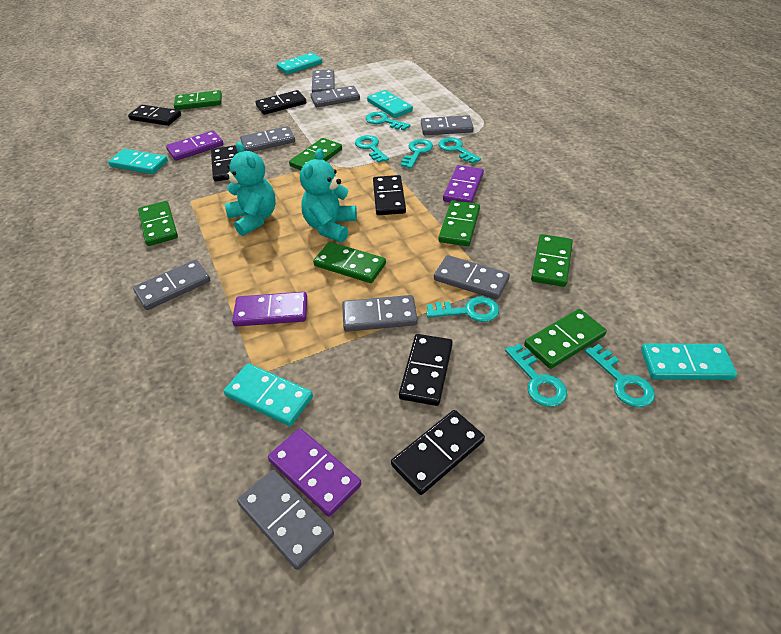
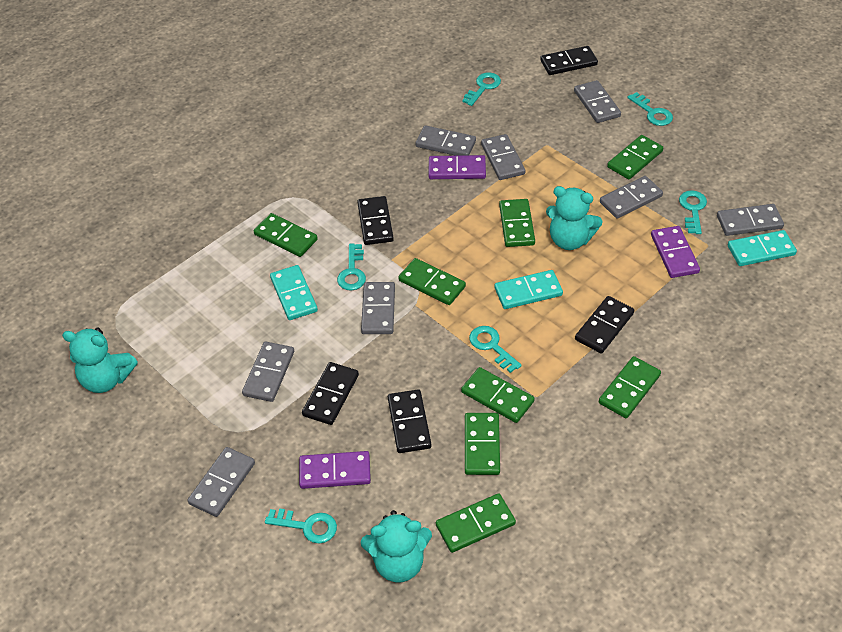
black domino: [128,105,181,126] [211,145,238,182] [256,90,306,115] [373,175,406,215] [391,410,485,495] [399,334,453,406] = 6 -> [302,362,359,425] [357,196,394,245] [388,390,431,453] [540,46,598,75] [575,296,634,353] = 5
green domino: [138,201,178,246] [174,90,222,110] [289,138,342,170] [313,242,386,283] [439,200,480,246] [524,309,607,369] [531,234,573,287] = 7 -> [254,213,318,257] [398,258,466,305] [436,493,516,553] [461,367,535,423] [465,413,500,475] [499,199,535,247] [599,356,661,418] [607,135,663,179] = 8
purple domino: [166,130,224,161] [232,292,307,327] [268,428,361,516] [443,165,484,203] = 4 -> [299,451,371,489] [429,155,486,179] [651,226,700,278] = 3
turquoise domino: [108,149,168,174] [224,363,313,426] [277,53,322,75] [367,90,413,118] [641,343,737,380] = 5 -> [270,265,318,320] [494,270,563,309] [728,230,797,266] = 3
turquoise key: [355,135,389,163] [366,112,411,130] [401,139,433,169] [426,296,499,322] [438,137,481,164] [505,344,567,407] [585,344,655,407] = 7 -> [265,508,337,543] [337,243,366,291] [462,72,501,106] [469,326,522,373] [628,92,673,126] [679,190,707,234] = 6
turquoise teddy bear: [225,142,276,236] [300,148,357,242] = 2 -> [62,328,138,393] [361,510,432,582] [546,186,603,250] = 3

